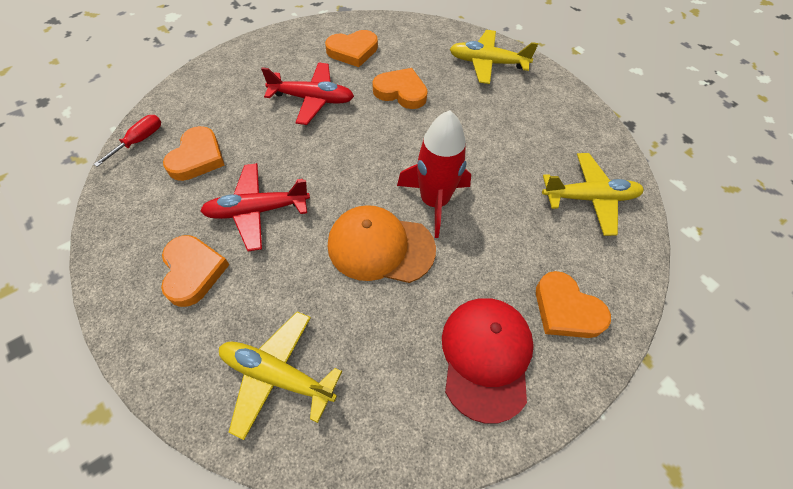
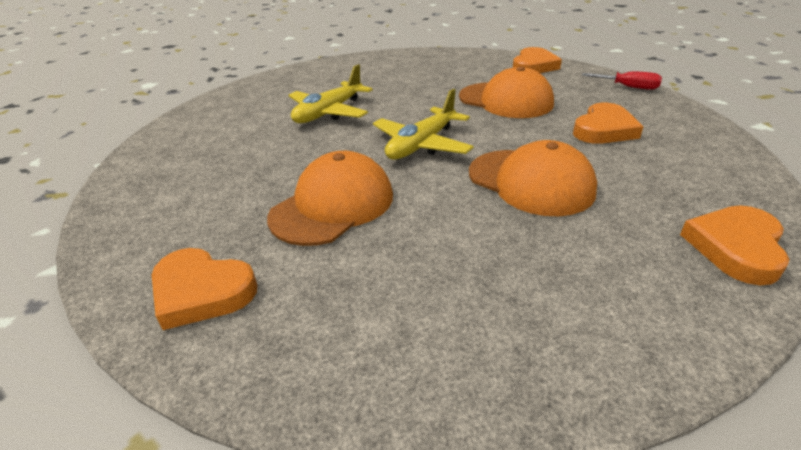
orange cap: [328,205,436,283] = 1 -> [267,151,393,246] [459,66,554,118] [469,140,597,216] = 3
orange heart: [161,235,229,307] [163,126,225,181] [325,30,378,67] [373,68,428,109] [536,271,611,338] = 5 -> [152,248,257,330] [513,47,562,73] [573,103,643,144] [680,205,790,285] = 4
red cap: [442,298,534,424] = 1 -> none = 0
red plane: [200,163,310,251] [261,62,354,125] = 2 -> none = 0
red rocket: [397,110,471,238] = 1 -> none = 0
yellow plane: [219,312,342,440] [450,30,538,84] [542,153,644,236] = 3 -> [289,64,373,123] [373,89,474,160] = 2

